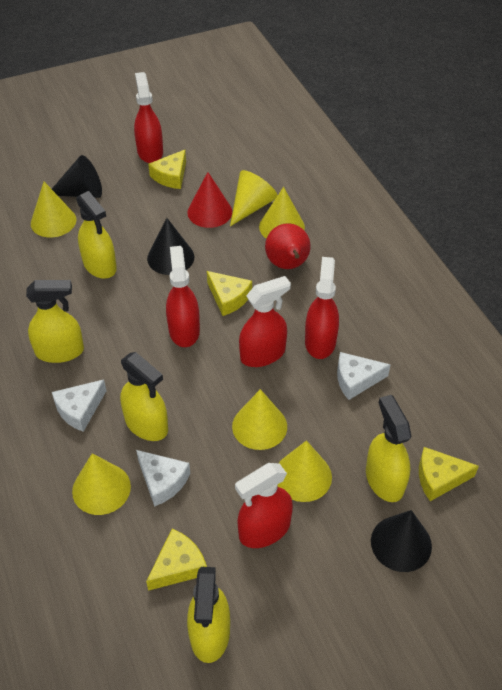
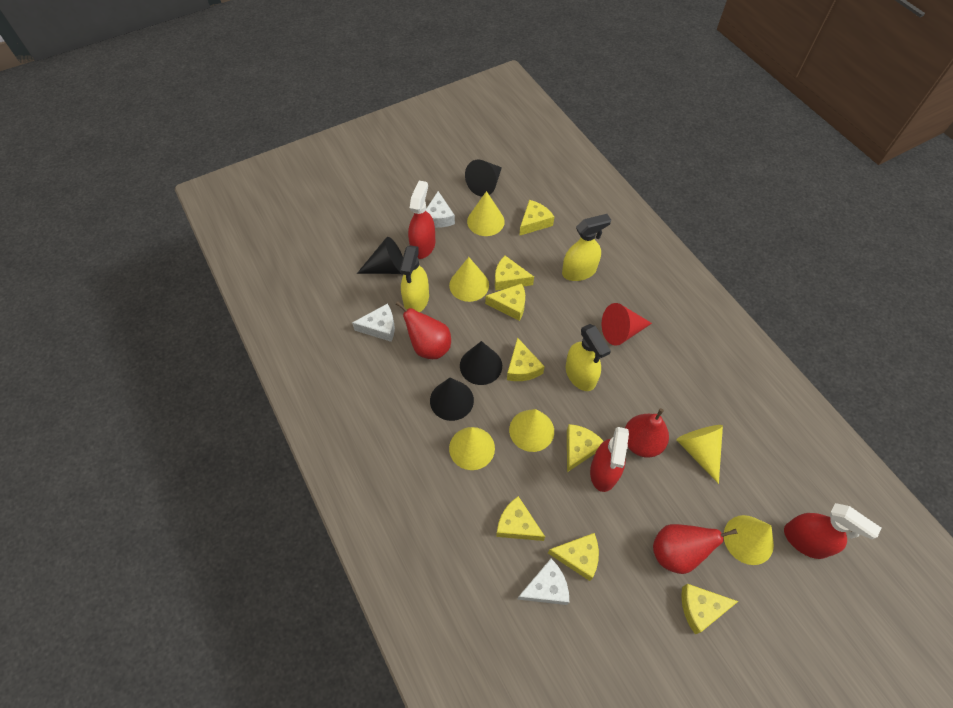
black cone: [52,155,102,198] [147,218,195,275] [371,510,432,572] = 3 -> [357,237,403,274] [430,377,474,421] [460,341,502,385] [465,160,502,197] = 4
red pear: [265,223,311,269] = 1 -> [396,301,451,359] [625,408,669,457] [653,524,737,574] = 3
red spray bottle: [134,72,163,163] [166,246,200,347] [235,463,293,548] [239,276,291,367] [305,257,339,359] = 5 -> [408,181,435,259] [590,427,629,492] [784,503,881,559] = 3
yellow cheese: [146,529,207,591] [148,150,186,189] [207,271,252,316] [419,447,479,501] = 4 -> [485,284,525,321] [495,256,534,291] [496,496,545,541] [507,337,545,381] [519,200,554,236] [548,533,599,581] [567,424,604,472] [681,584,738,634] = 8
yellow spray bottle: [26,280,84,363] [76,191,117,279] [120,352,168,441] [187,567,230,663] [366,395,411,502] = 5 -> [400,246,429,312] [562,214,611,281] [566,324,611,391] = 3

